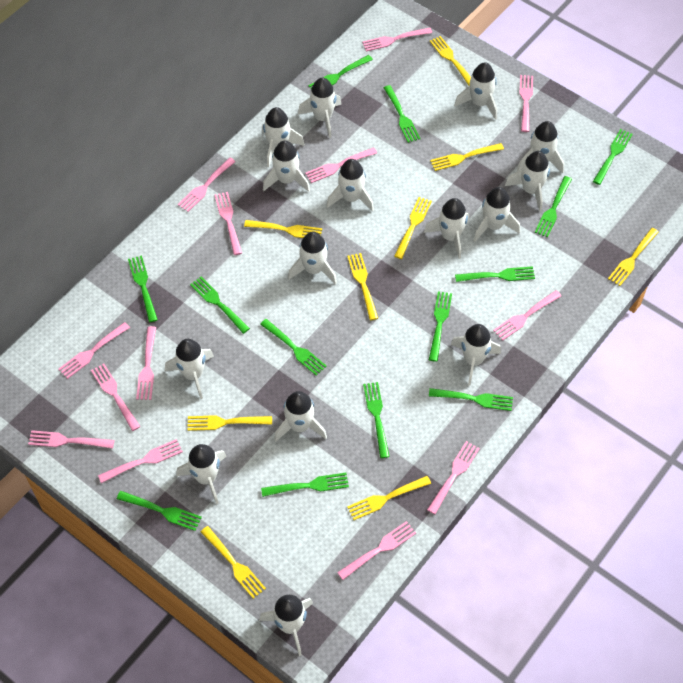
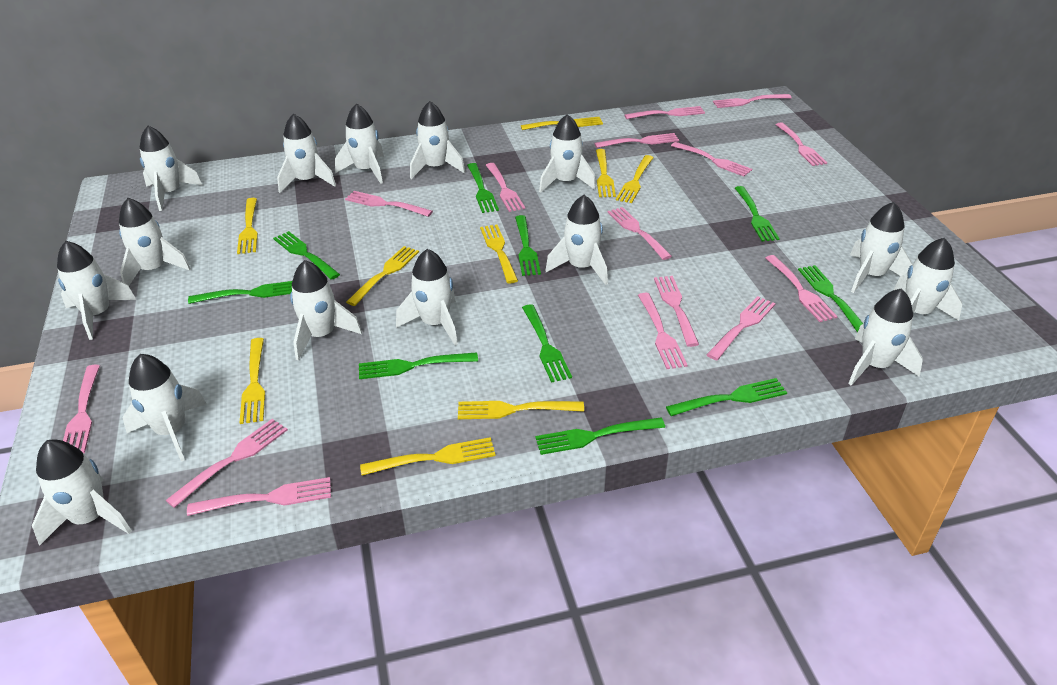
green fork: [117,491,202,531] [128,255,158,322] [190,277,250,334] [260,319,326,376] [261,473,349,497] [308,55,373,89] [363,382,390,458] [384,85,420,143] [429,291,452,362] [429,388,513,411] [455,266,535,282] [535,176,572,237] [593,129,633,185] = 13 -> [188,281,292,304] [273,231,340,280] [359,352,478,379] [467,163,499,213] [515,215,541,276] [522,304,572,383] [535,417,665,455] [666,378,787,416] [735,186,780,241] [798,265,863,333] = 10
pink fork: [28,430,114,449] [58,322,130,379] [91,363,140,431] [98,439,183,483] [136,326,156,400] [178,158,236,212] [214,192,242,255] [305,147,377,183] [337,521,416,580] [362,28,432,52] [427,441,480,514] [493,290,561,340] [519,75,533,132] = 13 -> [63,365,100,453] [166,419,288,508] [187,477,331,516] [345,191,433,217] [486,163,525,212] [594,133,679,148] [607,207,672,260] [624,106,705,119] [638,293,688,369] [654,276,699,347] [671,142,752,176] [706,296,776,360] [713,94,791,108] [765,255,838,322] [775,123,827,166] = 15

